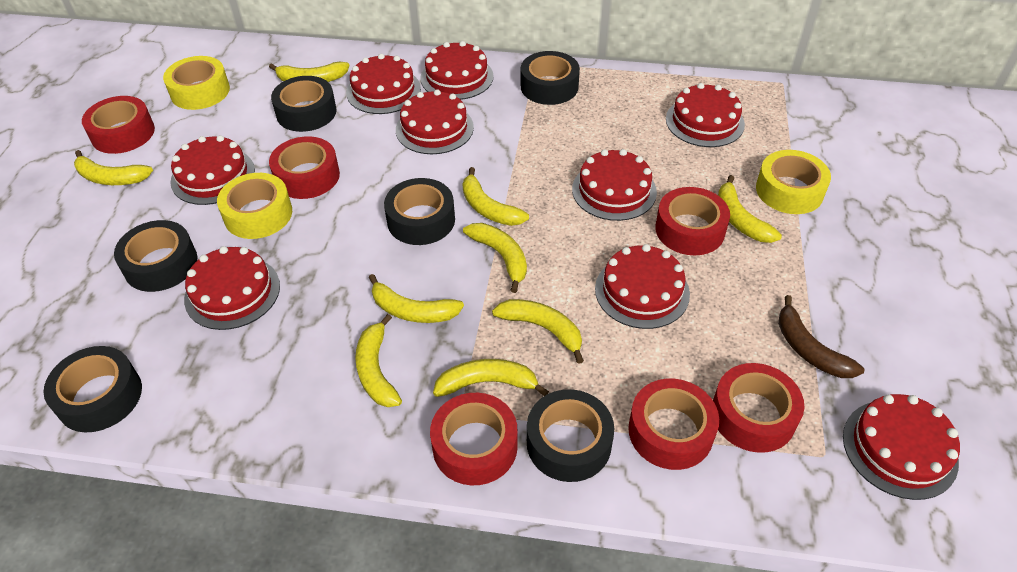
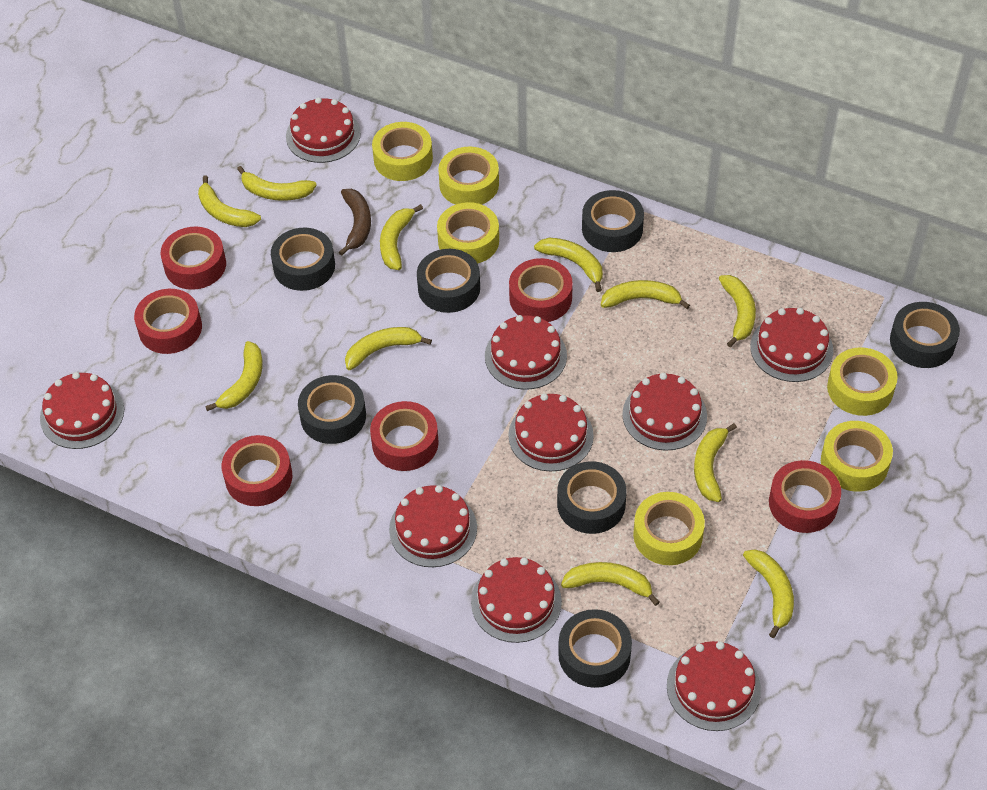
black tape: [43,346,142,432] [114,220,197,292] [271,76,337,132] [384,178,455,245] [521,51,580,105] [527,389,614,482] = 6 -> [271,228,335,291] [298,375,366,444] [417,249,480,313] [557,461,627,534] [558,609,632,688] [582,190,644,252] [890,302,960,368] = 7
yellow banana: [74,150,153,185] [269,62,349,82] [355,314,402,407] [369,274,464,323] [433,359,549,397] [462,167,529,226] [463,223,527,293] [492,299,584,364] [718,175,782,243] = 9 -> [198,175,261,227] [205,341,263,411] [237,166,317,201] [345,327,432,370] [380,204,423,270] [534,238,603,292] [561,562,660,606] [601,280,690,309] [694,423,737,502] [719,275,756,347] [743,549,794,638] = 11
yellow tape: [163,56,230,110] [217,173,292,239] [756,150,831,214] = 3 -> [372,122,433,181] [437,202,499,263] [438,147,499,205] [633,492,705,565] [821,421,893,492] [827,348,898,416] = 6

